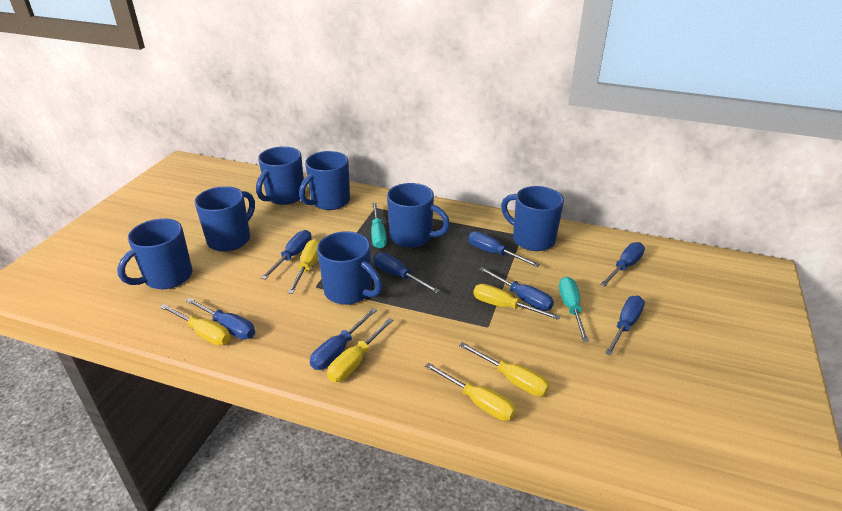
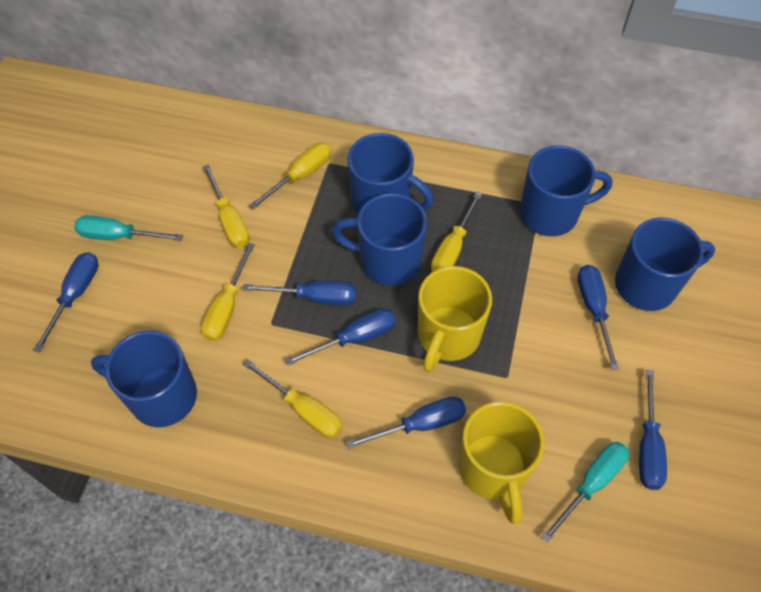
blue mug: [117,218,192,289] [195,186,255,252] [256,146,304,205] [299,151,350,210] [317,231,382,305] [387,183,450,248] [501,186,564,251] = 7 -> [91,331,197,427] [332,193,427,286] [347,133,434,214] [520,145,612,236] [615,218,715,311] = 5
blue screwdriver: [186,298,255,340] [261,230,312,280] [310,308,377,370] [373,252,440,293] [468,231,540,267] [479,267,554,311] [601,242,645,286] [605,296,645,356] = 8 -> [33,252,98,353] [242,281,356,305] [285,308,396,366] [346,396,466,449] [578,265,619,370] [639,369,667,490] = 6
yellow mug: none = 0 -> [418,266,492,372] [458,401,544,524] = 2
yellow screwdriver: [160,304,231,346] [288,239,320,294] [327,318,394,382] [425,362,516,421] [459,342,550,396] [473,284,560,320] = 6 -> [201,243,255,341] [203,165,249,248] [243,360,342,438] [249,143,331,210] [431,191,483,272] = 5

